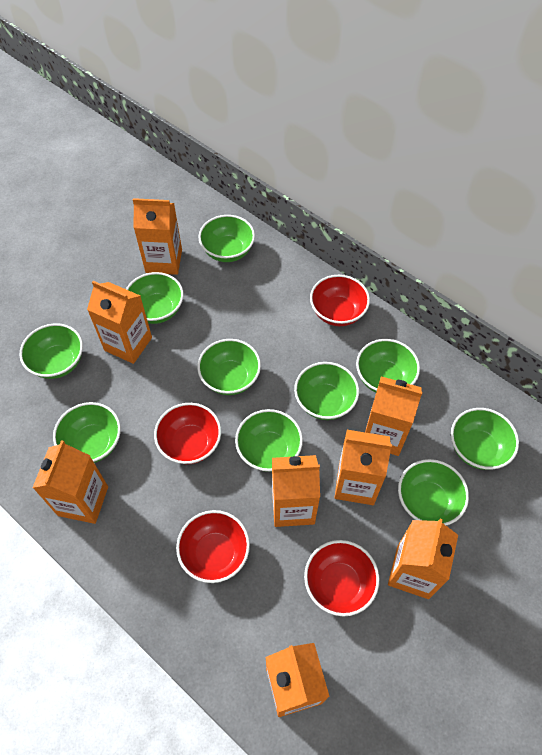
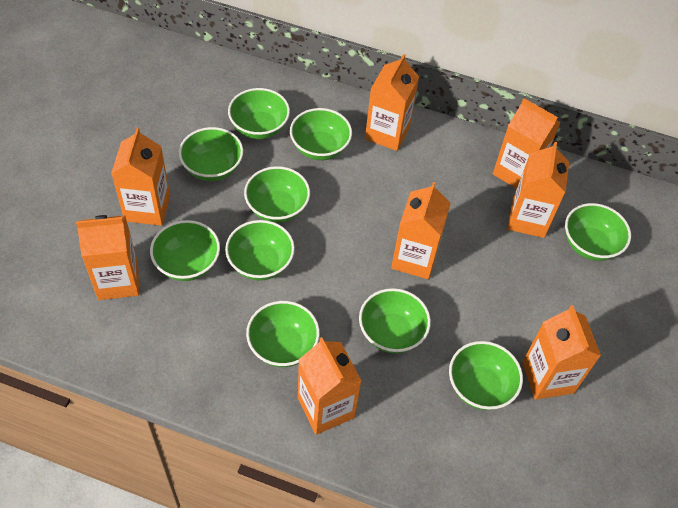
red bowl: [154,403,221,464] [176,510,250,583] [304,540,379,616] [310,275,370,326] = 4 -> none = 0

